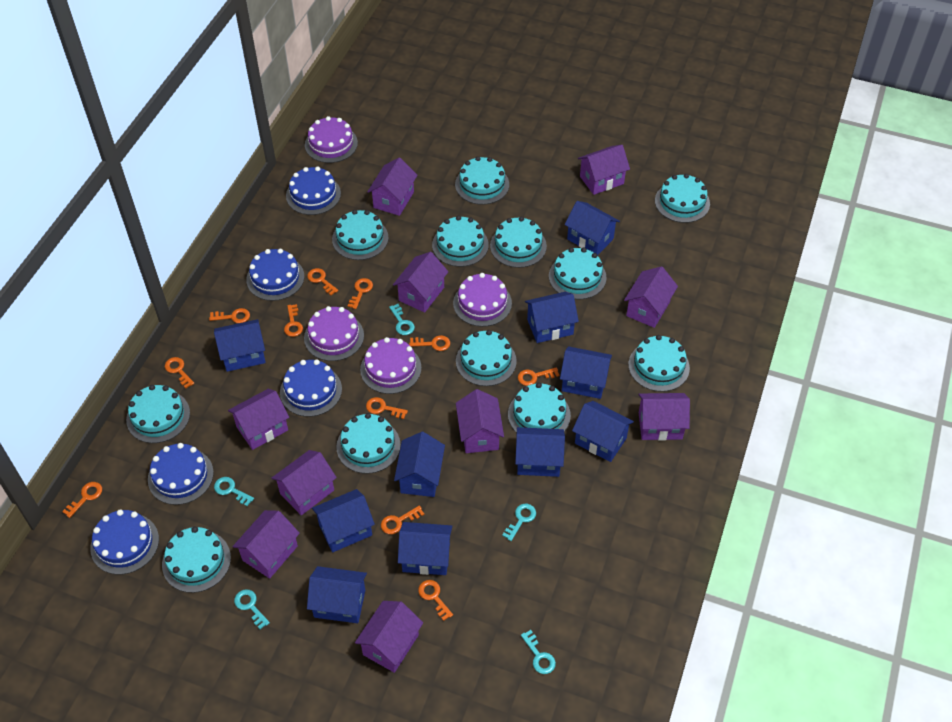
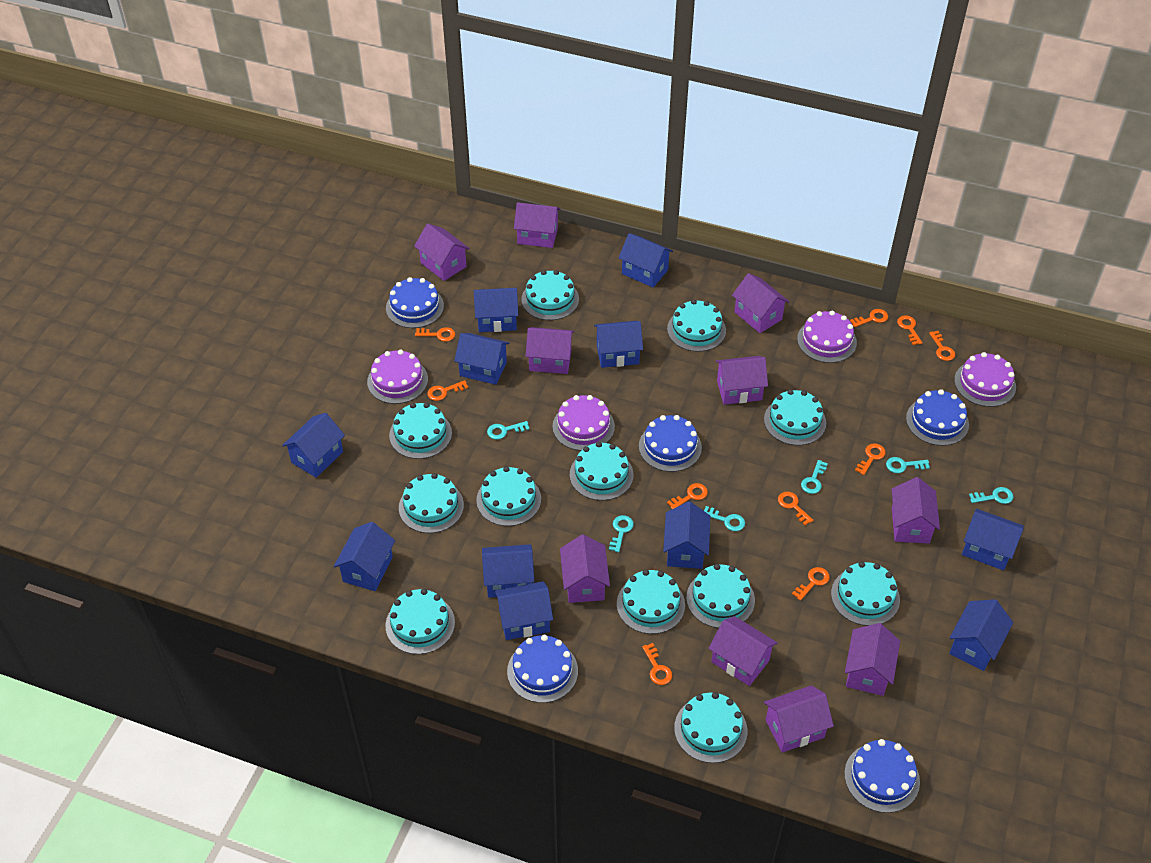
blue house: [214,319,266,372] [307,566,367,623] [312,489,375,553] [394,432,445,497] [398,522,452,575] [515,427,565,477] [525,292,579,343] [560,346,612,399] [565,201,620,256] [572,401,634,462] = 10 -> [282,413,345,478] [334,522,395,591] [454,333,509,385] [474,288,519,332] [482,544,534,598] [495,581,553,640] [594,321,643,368] [619,233,673,287] [663,501,710,569] [949,599,1013,671] [962,509,1024,570] = 11
orange key: [62,482,102,518] [165,357,194,388] [209,308,250,323] [284,304,303,337] [307,268,338,295] [348,278,373,309] [366,397,408,419] [381,506,424,534] [409,335,450,351] [418,580,453,621] [518,367,559,386] = 11 -> [415,327,455,342] [427,380,468,401] [642,643,672,685] [667,483,708,509] [778,491,813,525] [792,567,830,601] [850,309,888,327] [855,444,886,475] [897,315,922,345] [929,331,955,361] = 10
turquoise key: [214,477,254,506] [234,589,270,629] [389,304,415,335] [502,504,536,541] [521,630,556,674] = 5 -> [487,421,529,440] [609,515,634,552] [704,506,745,531] [801,460,828,494] [886,457,930,473] [969,487,1013,504] = 6

